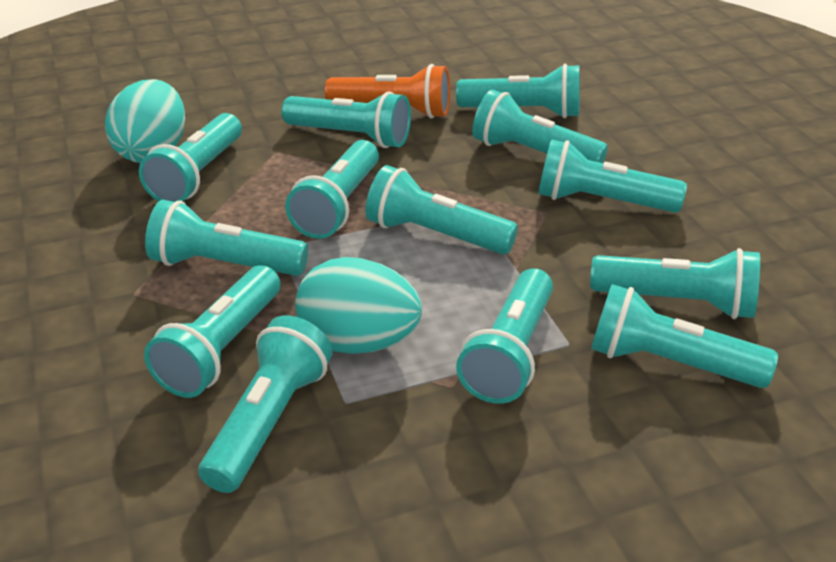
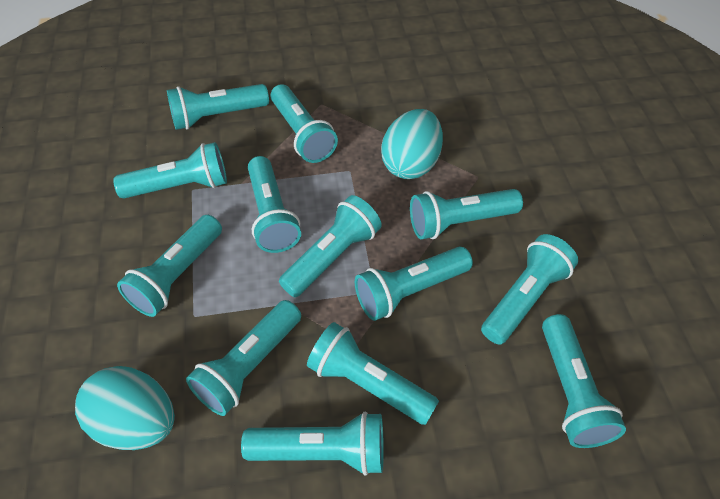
orange flashlight: [325,64,450,119] = 1 -> none = 0

